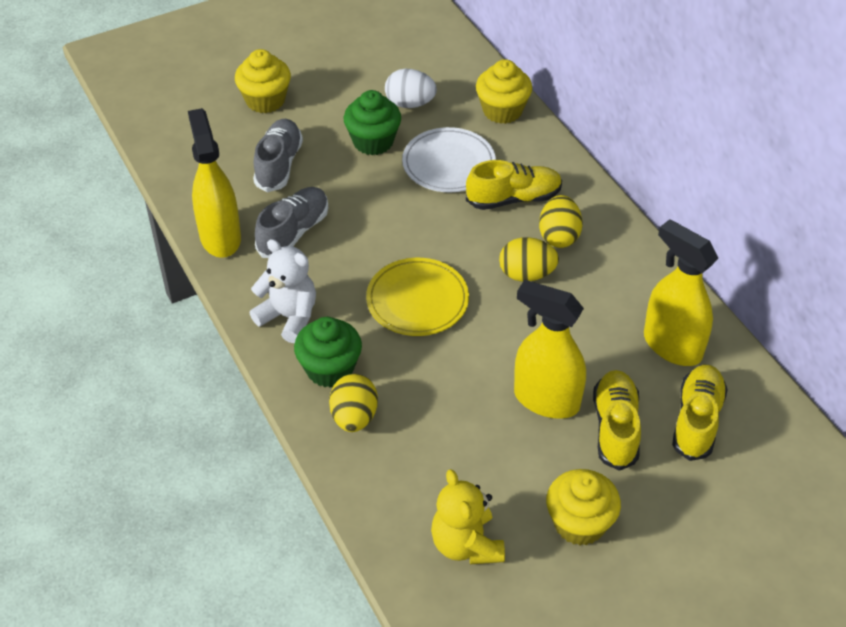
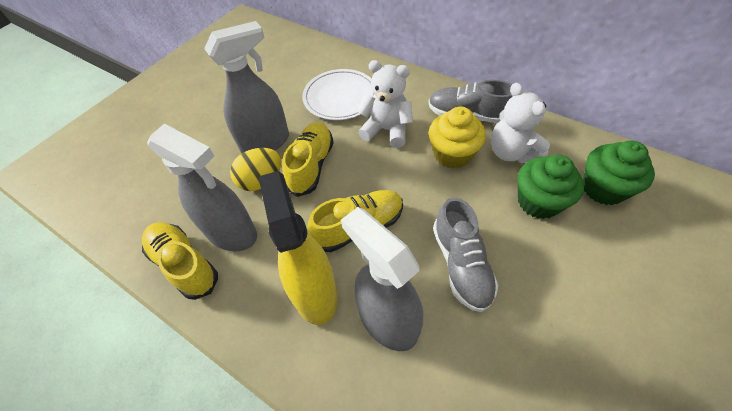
grey spray bottle: none = 0 -> [147,124,257,251] [204,21,289,153] [341,207,423,351] = 3
white egg: [385,69,437,108] = 1 -> none = 0
white teddy bear: [250,239,316,343] = 1 -> [357,60,413,148] [491,83,550,163] = 2
yellow cupcake: [235,49,291,113] [476,59,532,124] [546,469,621,545] = 3 -> [429,107,486,169] = 1
yellow egg: [329,374,378,432] [499,237,559,282] [539,195,582,248] = 3 -> [230,148,281,191] = 1
yellow plate: [366,258,469,336] = 1 -> none = 0
yellow spray bottle: [188,108,241,258] [514,280,586,419] [644,219,718,366] = 3 -> [258,171,338,325] = 1
yellow teddy bear: [431,469,505,564] = 1 -> none = 0

